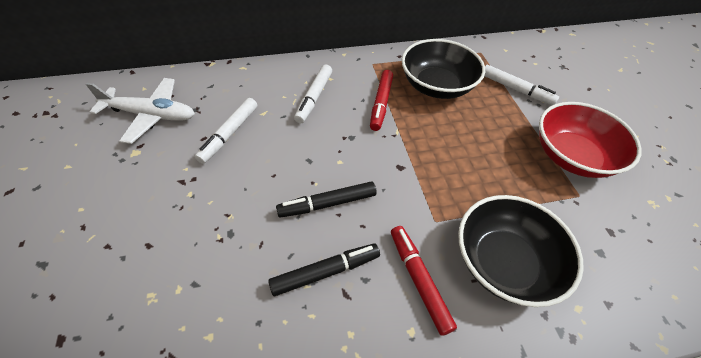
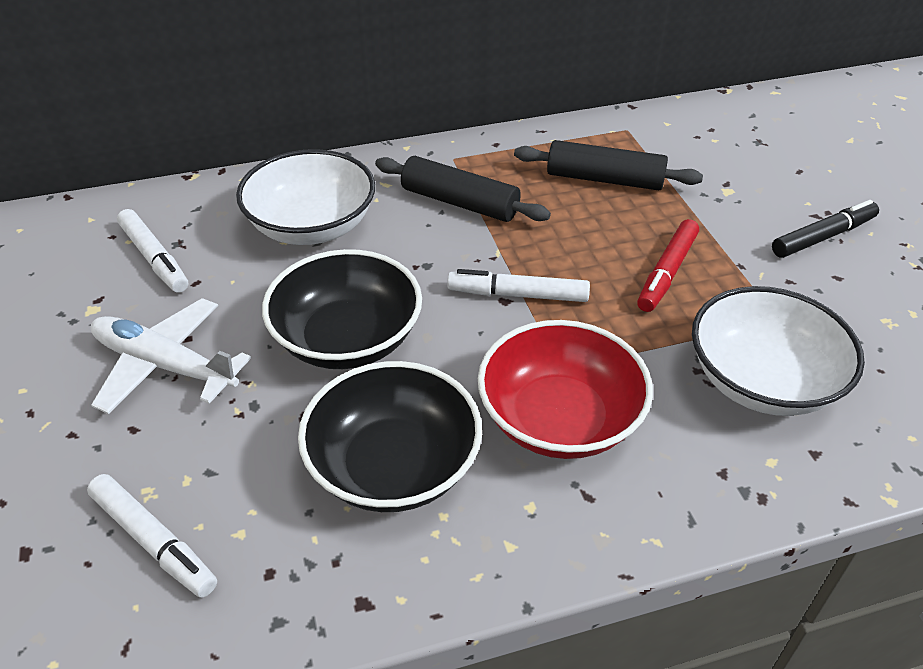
black marker: [268,243,380,296] [276,181,376,218] = 2 -> [772,200,879,258] = 1
black rolling pin: none = 0 -> [375,156,551,222] [514,140,703,190] = 2
red marker: [370,70,393,131] [391,226,457,336] = 2 -> [637,219,699,312] = 1
white bowl: none = 0 -> [236,149,375,245] [692,286,865,416] = 2

